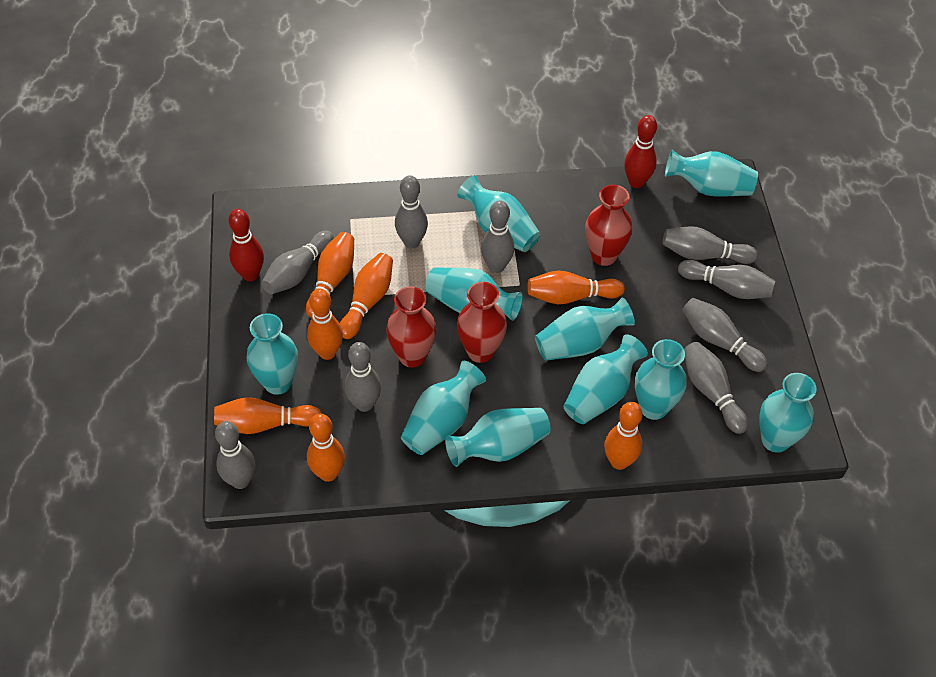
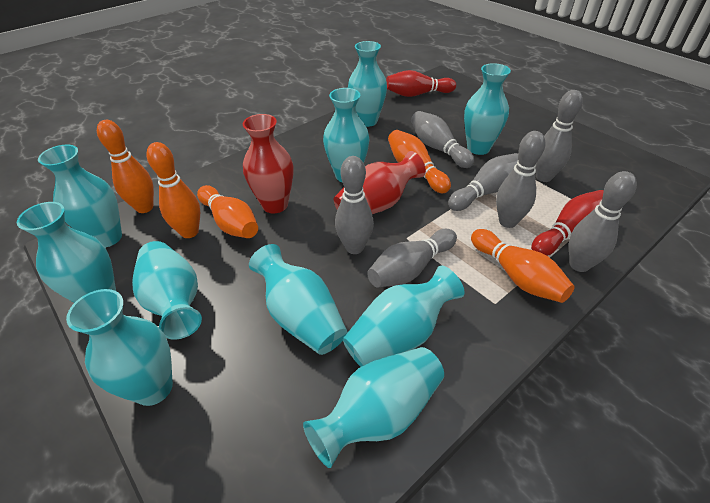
grey bowling pin: [215,421,255,489] [261,231,334,294] [345,342,381,412] [395,175,428,248] [481,201,514,273] [662,226,758,264] [678,260,776,299] [682,298,768,372] [684,341,748,434] = 9 -> [335,156,374,254] [367,229,457,287] [411,111,475,168] [448,153,519,211] [496,131,545,228] [535,90,583,182] [569,171,637,272] = 7
orange bowling pin: [214,397,321,434] [306,232,354,318] [307,289,343,360] [307,414,345,482] [340,253,393,339] [527,271,625,304] [604,402,643,470] = 7 -> [97,120,154,213] [146,142,200,238] [197,185,258,238] [388,130,451,193] [471,229,575,303] = 5
red vase: [386,286,436,368] [457,282,507,363] [585,185,633,266] = 3 -> [243,114,293,213] [334,151,426,214] = 2

